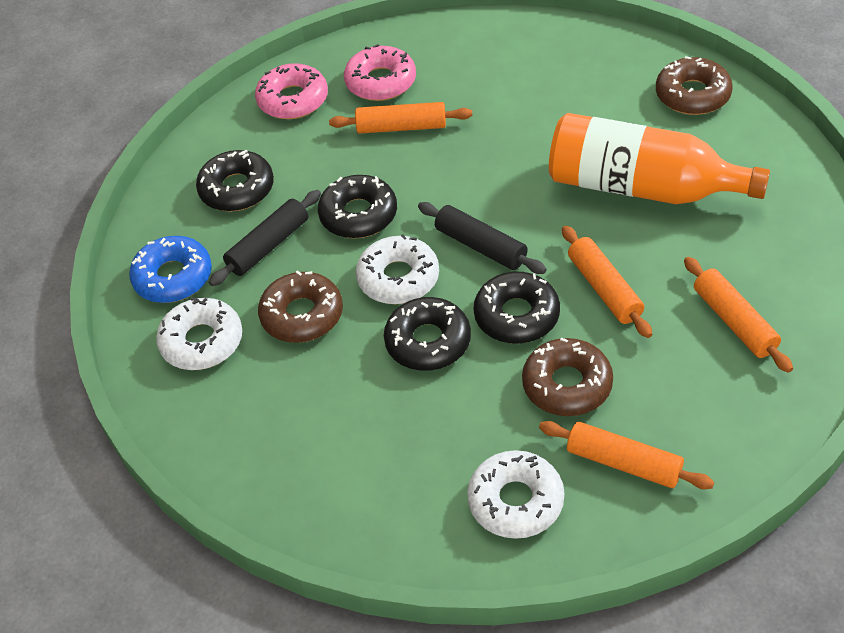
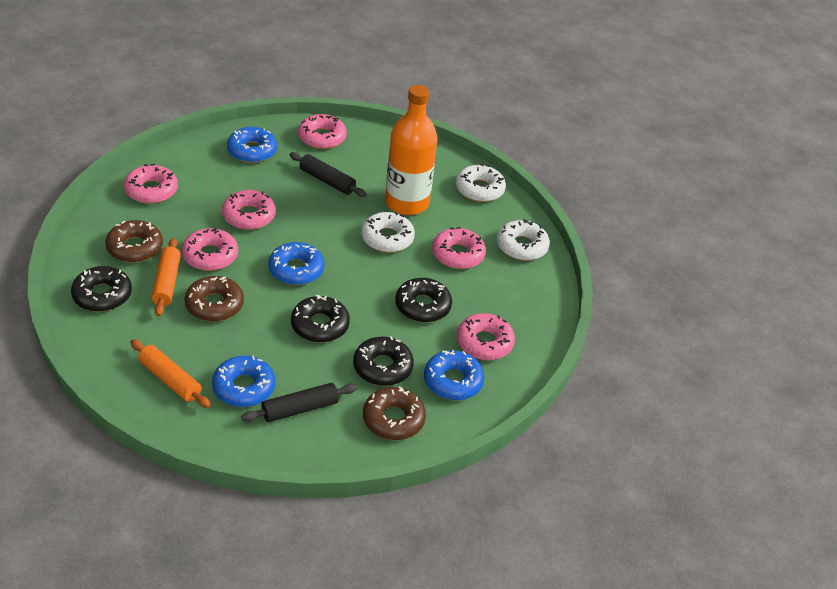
blue donut: [129,236,212,303] = 1 -> [212,355,275,407] [227,127,277,163] [268,242,325,285] [424,350,485,400] = 4
orange rolling pin: [329,102,472,134] [539,421,714,489] [562,226,652,338] [684,257,793,373] = 4 -> [130,339,211,408] [151,238,181,316] = 2
pink donut: [255,63,328,119] [344,44,416,101] = 2 -> [124,164,178,204] [181,228,238,271] [222,190,276,230] [298,114,347,149] [432,227,486,269] [457,313,515,360] = 6

